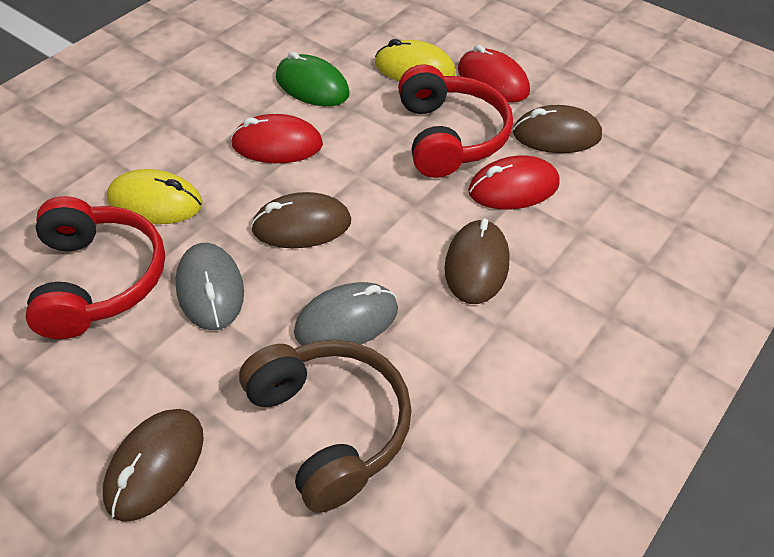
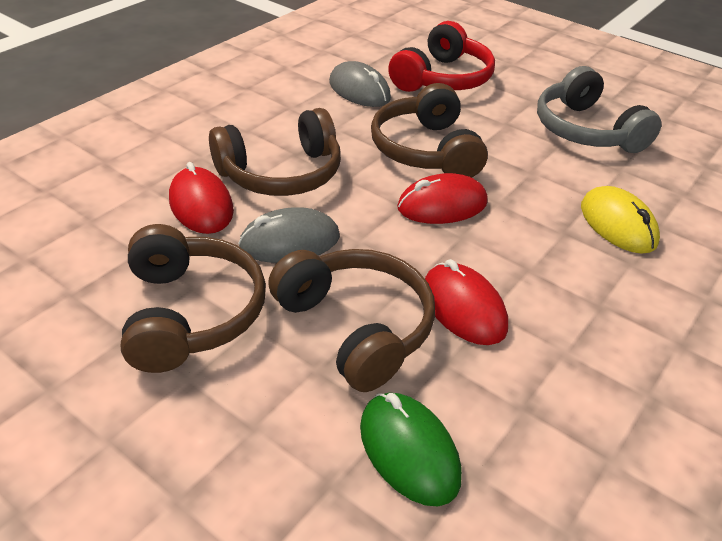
brown headphones: [239,340,412,513] = 1 -> [121,224,266,373] [209,108,341,196] [268,249,435,392] [371,83,488,178] = 4
brown mouse: [103,409,204,522] [251,192,351,248] [445,218,510,304] [513,105,602,153] = 4 -> none = 0
grey headphones: none = 0 -> [537,66,662,153] = 1
red headphones: [26,196,165,339] [398,64,513,178] = 2 -> [388,21,495,92] = 1
yellow mouse: [107,169,203,224] [375,39,455,81] = 2 -> [581,186,660,254] = 1

